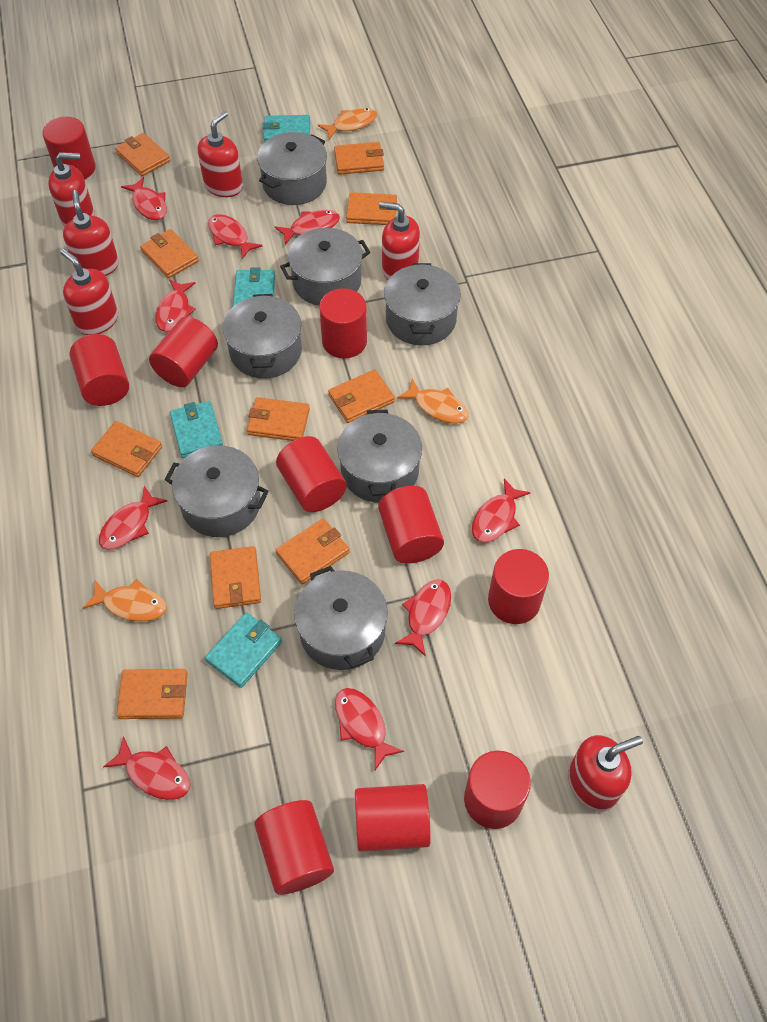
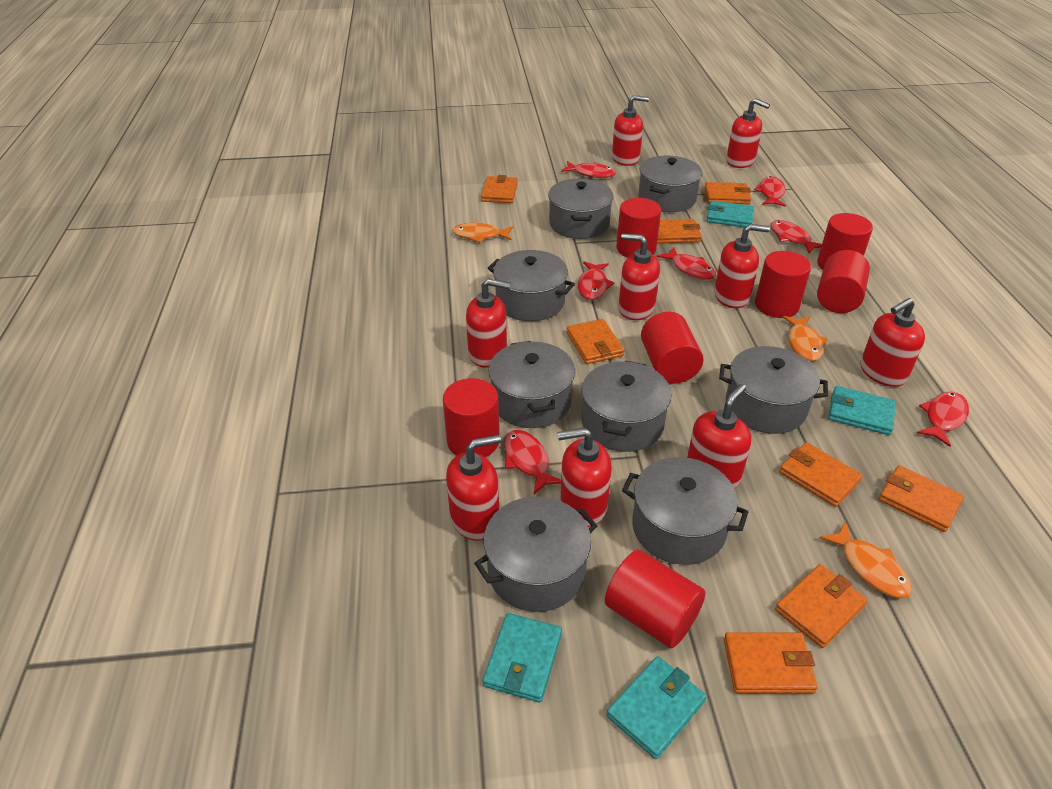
grey pot: [165,445,269,537] [223,294,302,379] [257,132,327,205] [280,228,370,306] [294,566,388,670] [337,410,422,503] [384,263,461,345] = 7 -> [474,497,597,612] [488,250,575,321] [488,341,575,428] [548,179,614,239] [582,361,672,452] [622,457,748,565] [638,156,702,212] [719,346,828,434] = 8
orange wallet: [91,421,162,477] [115,133,170,176] [116,669,188,719] [140,229,199,278] [210,546,261,609] [247,397,310,441] [276,518,350,584] [328,369,395,423] [334,142,384,175] [346,192,397,225] = 10 -> [481,175,518,203] [567,319,625,364] [657,219,702,244] [704,182,751,204] [724,632,818,694] [775,564,868,648] [779,442,863,507] [879,465,964,532] = 8
red cylinder: [42,117,96,180] [69,334,129,406] [149,316,218,387] [254,800,334,894] [276,436,347,512] [319,288,367,359] [355,784,431,852] [378,486,444,563] [464,751,531,829] [488,549,549,624] = 10 -> [443,378,499,457] [605,550,705,648] [616,198,661,258] [641,312,704,384] [755,251,811,318] [817,213,873,270] [817,250,870,313] = 7
red fish: [99,486,167,550] [103,736,190,800] [121,177,167,220] [155,279,196,332] [208,214,263,259] [275,210,340,244] [335,688,404,770] [395,579,451,657] [472,478,531,543] = 9 -> [504,430,561,494] [561,161,616,178] [578,261,615,300] [657,247,716,280] [754,176,786,207] [771,220,822,254] [917,392,969,447] = 7
red soap dispenser: [48,152,95,227] [60,249,118,335] [63,190,119,276] [198,111,243,197] [379,201,420,280] [568,735,643,812] = 6 -> [446,434,501,541] [466,278,510,368] [558,428,612,527] [612,95,649,166] [618,234,660,320] [687,384,751,489] [714,224,770,308] [726,98,770,168] [860,298,925,387] = 9

